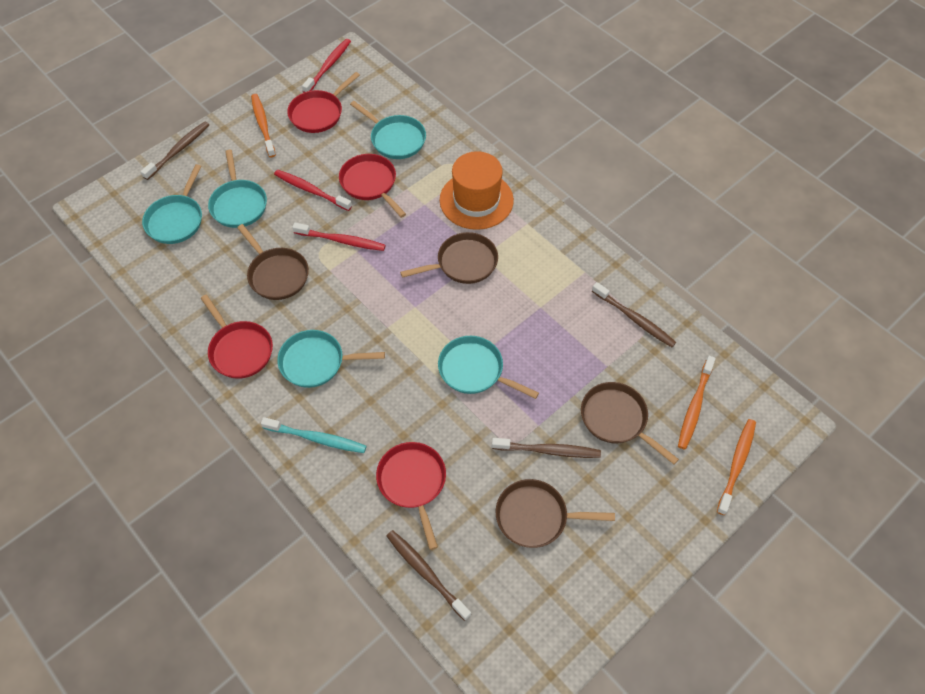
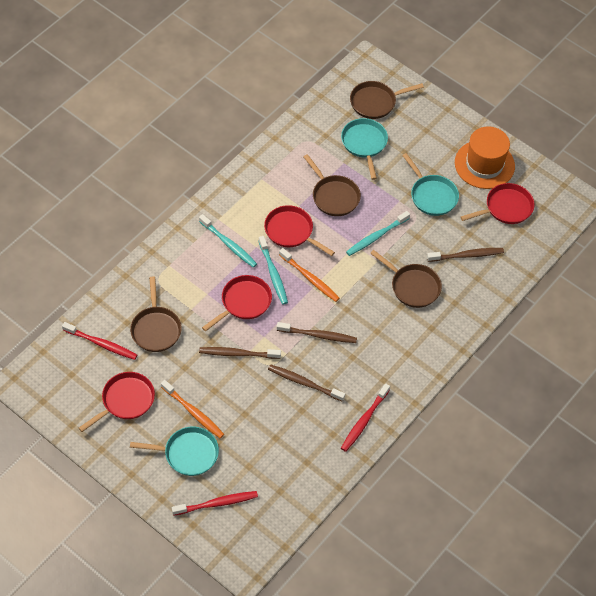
orange toothbrush: [251,94,276,157] [678,356,716,450] [717,419,756,515] = 3 -> [161,380,224,438] [279,248,340,302] = 2
turquoise pan: [142,164,202,244] [208,150,267,228] [277,330,385,388] [350,101,426,159] [438,336,539,399] = 5 -> [130,427,219,476] [341,118,388,180] [402,153,459,216] = 3
turquoise toothbrush: [261,417,367,453] = 1 -> [199,214,257,268] [259,236,288,305] [346,211,410,256] = 3

